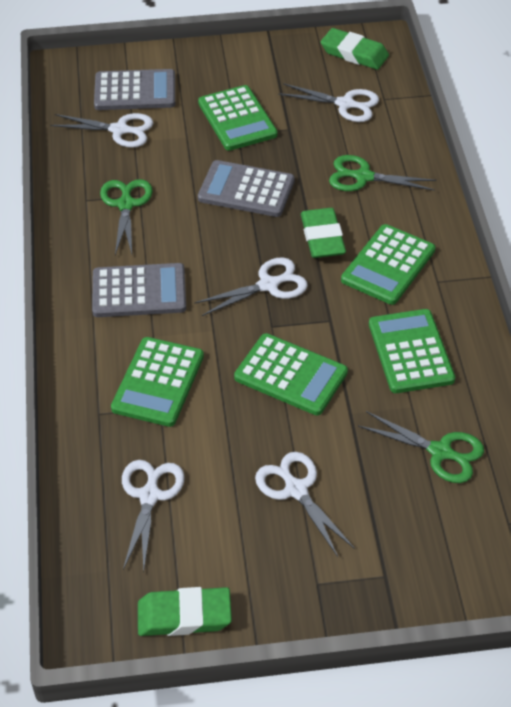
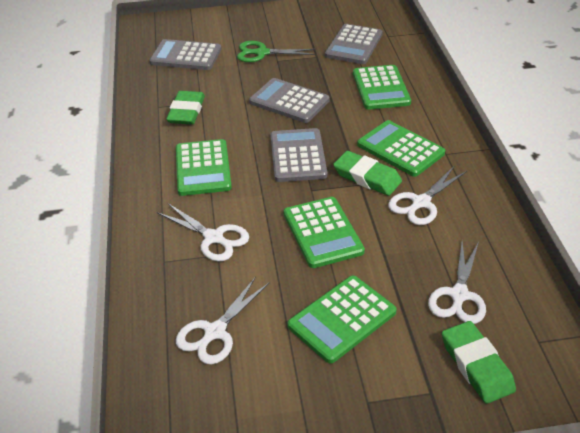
green scissors: [100,179,153,255] [329,155,437,191] [358,411,484,483] = 3 -> [237,41,316,62] = 1
grey calculator: [92,263,186,317] [94,69,175,110] [198,160,295,217] = 3 -> [149,39,221,70] [249,78,330,123] [270,128,327,182] [325,24,383,64] = 4
white scissors: [50,113,153,148] [122,460,185,572] [194,257,308,316] [255,452,355,557] [278,83,379,122] = 5 -> [157,203,249,262] [176,277,269,365] [388,166,467,225] [428,242,486,324] = 4

